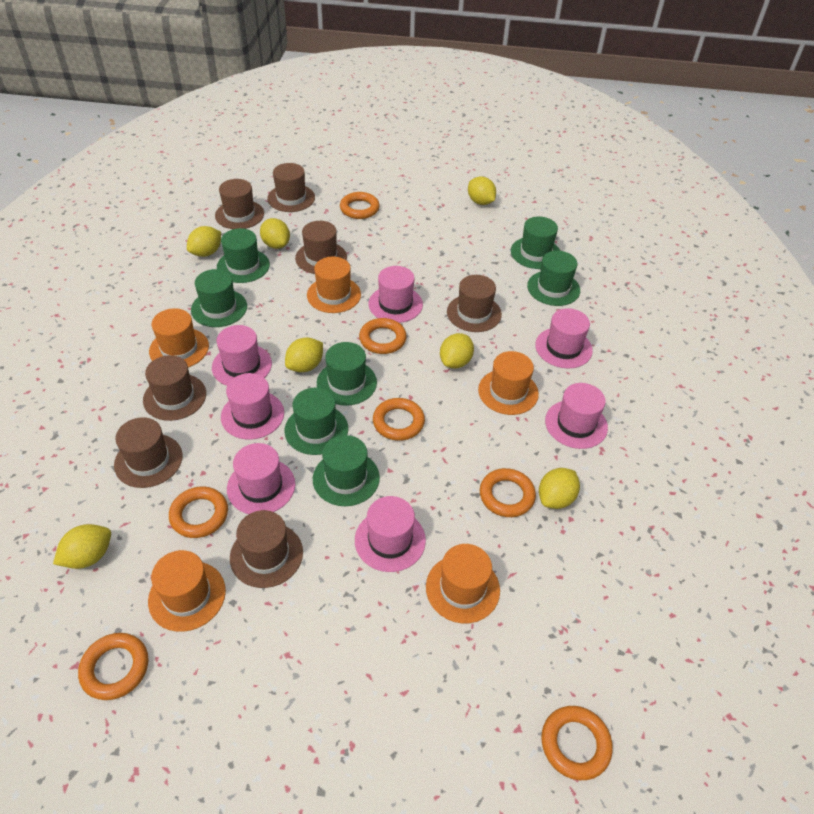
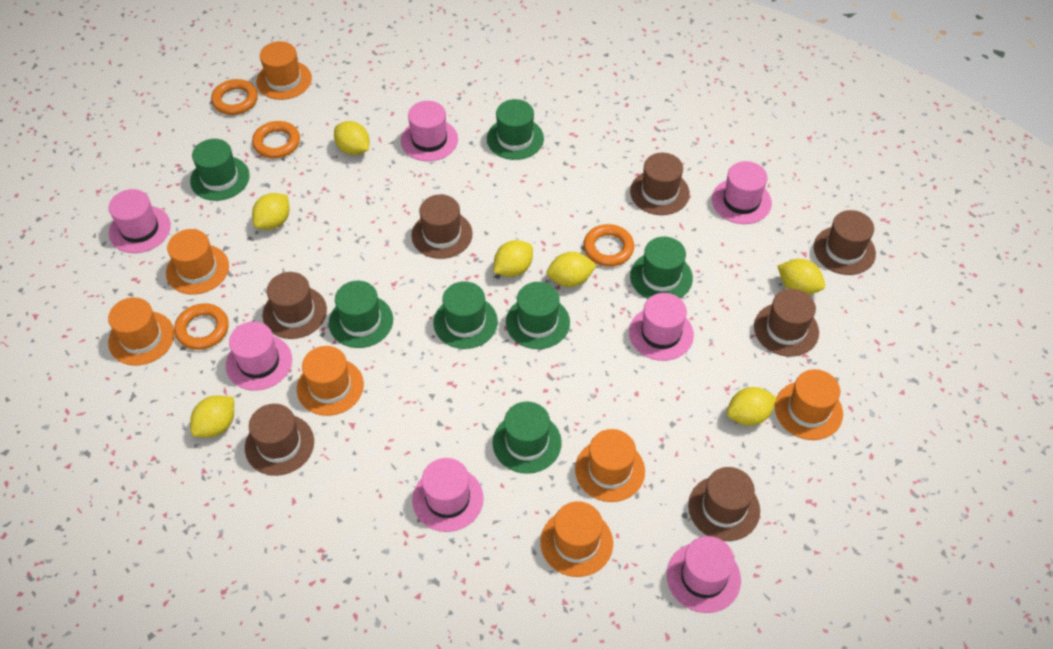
orange hat: [148,550,226,632] [149,308,209,368] [307,257,361,313] [426,544,500,623] [478,351,539,415] = 5 -> [108,297,175,366] [166,229,229,295] [256,41,312,100] [297,346,364,416] [540,501,613,577] [575,429,645,502] [775,369,843,440] = 7
orange ring: [78,633,148,700] [169,487,228,538] [340,192,380,219] [359,318,407,354] [373,398,425,441] [480,468,536,517] [541,706,613,780] = 7 -> [174,303,229,350] [211,79,258,115] [252,121,300,159] [583,224,634,267] = 4

